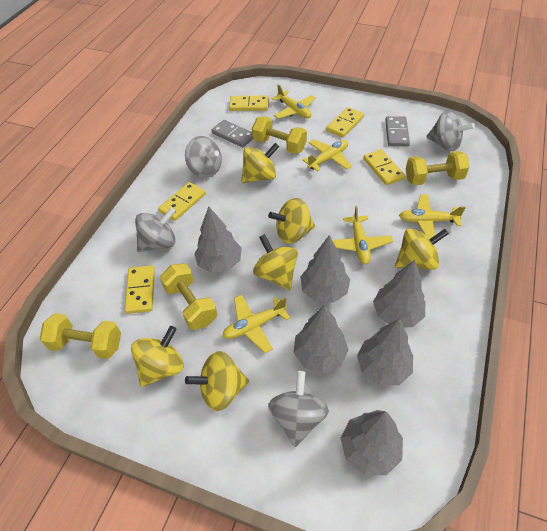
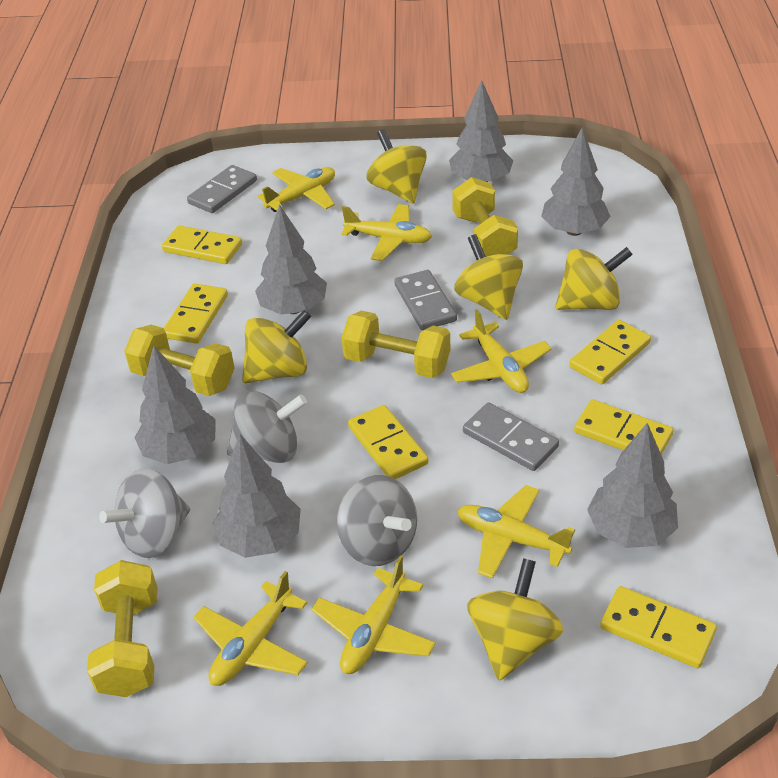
grey domino: [211,120,253,147] [385,116,410,146] = 2 -> [187,165,257,213] [394,270,457,330] [463,403,559,471] = 3
grey spinning top: [135,208,176,252] [185,136,222,178] [268,371,329,447] [426,111,475,152] = 4 -> [99,469,190,558] [227,390,307,463] [337,475,417,566] = 3
yellow domino: [125,265,155,314] [158,182,206,221] [229,96,269,111] [326,107,364,138] [363,149,405,185] = 5 -> [162,225,242,264] [164,283,228,344] [348,405,428,479] [569,320,651,385] [574,399,673,455] [600,586,717,668] = 6
yellow plane: [223,295,290,353] [272,84,316,119] [302,139,352,171] [332,206,393,264] [399,194,466,239] = 5 -> [193,571,308,686] [257,167,335,212] [312,556,436,674] [341,204,432,261] [451,309,551,393] [458,485,575,579] = 6
yellow spinning top: [131,326,183,387] [185,351,249,411] [241,143,279,183] [253,234,298,290] [268,198,315,244] [395,228,449,270] = 6 -> [242,310,311,383] [367,129,427,203] [454,234,523,320] [467,558,563,680] [555,247,633,310] = 5

